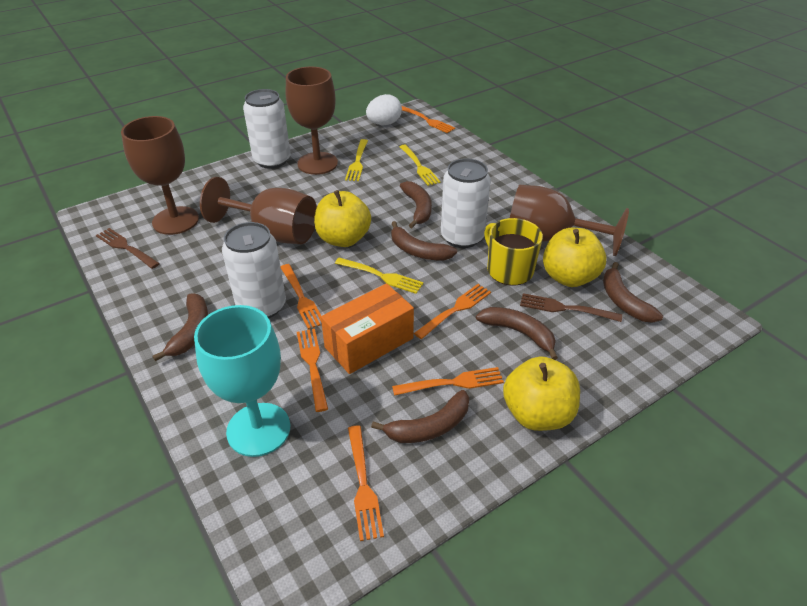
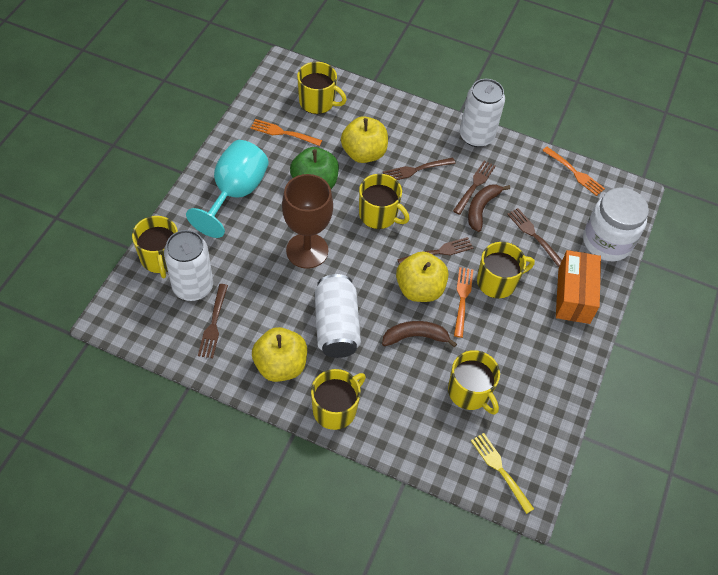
brown banana: [153,293,208,361] [371,390,469,443] [391,221,457,261] [400,181,432,228] [476,307,558,360] [603,262,663,323] = 6 -> [382,321,457,347] [468,184,510,232] = 2
brown fork: [96,228,160,269] [520,293,622,322] = 2 -> [198,284,228,358] [383,158,455,180] [397,237,473,264] [453,160,496,215] [507,208,562,267] = 5
brown goblet: [121,116,199,235] [200,177,317,245] [286,66,338,175] [510,185,629,256] = 4 -> [282,174,333,269] = 1
green apple: none = 0 -> [290,147,339,189] = 1
orange fork: [281,264,321,329] [297,329,328,412] [348,425,384,541] [392,367,504,396] [402,106,455,133] [414,284,491,339] = 6 -> [250,119,322,146] [454,267,473,338] [542,147,605,196] = 3
white egg: [366,94,402,125] = 1 -> none = 0
white jar: none = 0 -> [583,188,649,261] = 1
yellow fork: [335,257,424,294] [345,139,368,181] [399,145,441,186] = 3 -> [471,433,534,514] = 1
yellow mug: [484,218,543,286] = 1 -> [132,216,178,279] [297,62,347,114] [311,369,366,430] [359,174,409,229] [448,350,500,415] [477,242,535,299] = 6

